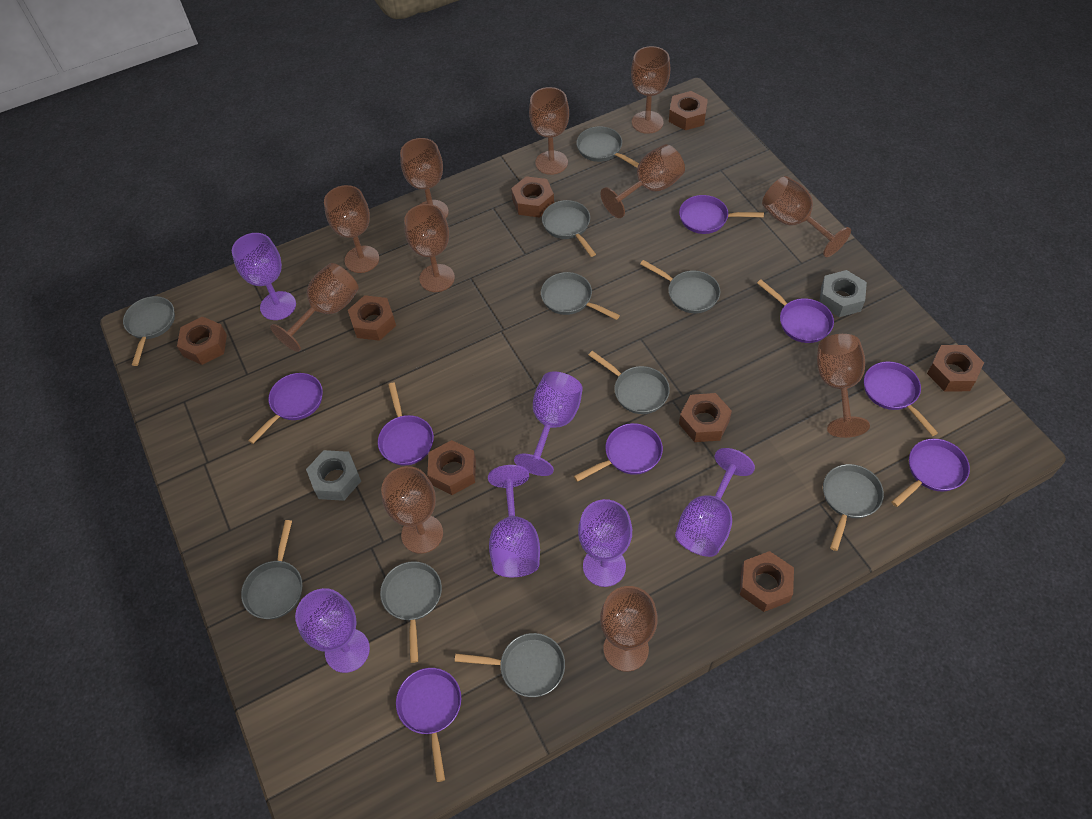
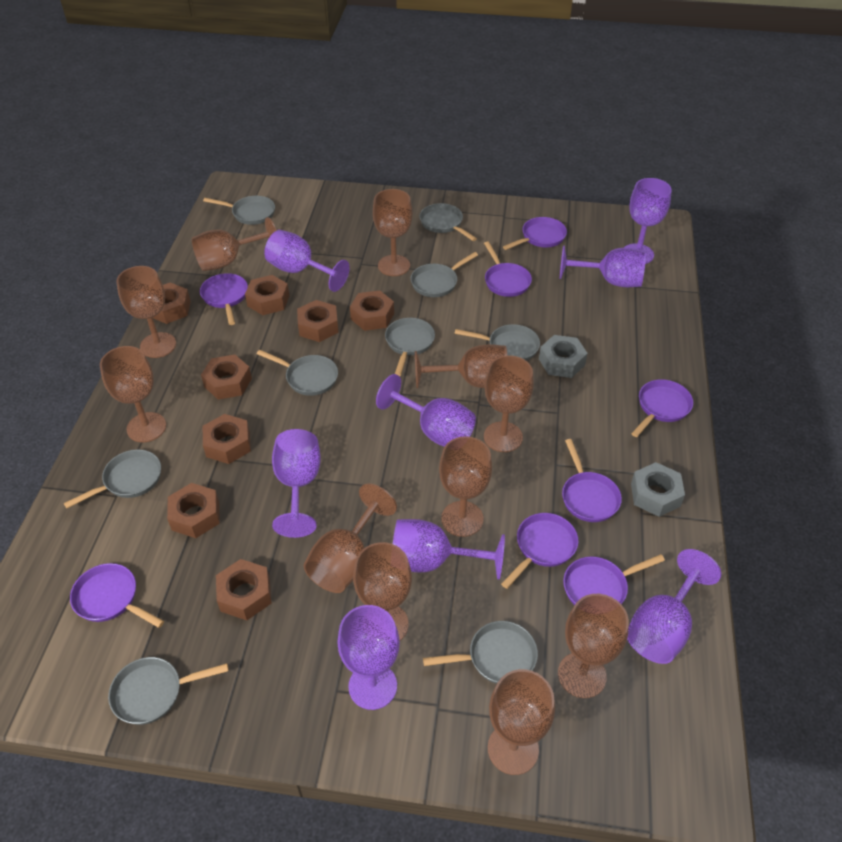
grey pan: [123,296,175,366] [241,520,302,619] [380,561,442,663] [455,633,565,697] [541,272,620,320] [542,200,596,257] [576,126,639,168] [589,351,670,414] [640,260,720,313] [823,464,884,551] = 10 -> [64,449,161,508] [108,657,229,725] [203,196,275,225] [257,350,338,396] [385,318,435,376] [410,252,478,297] [420,203,477,241] [423,621,538,684] [454,324,540,361] = 9
purple goblet: [232,233,296,320] [295,588,370,673] [488,465,540,577] [514,371,583,476] [578,499,632,587] [675,448,755,557] = 6 -> [264,230,350,292] [272,429,321,538] [337,605,400,710] [376,374,476,447] [393,519,505,579] [560,246,646,287] [624,178,672,264] [627,549,721,664] = 8

